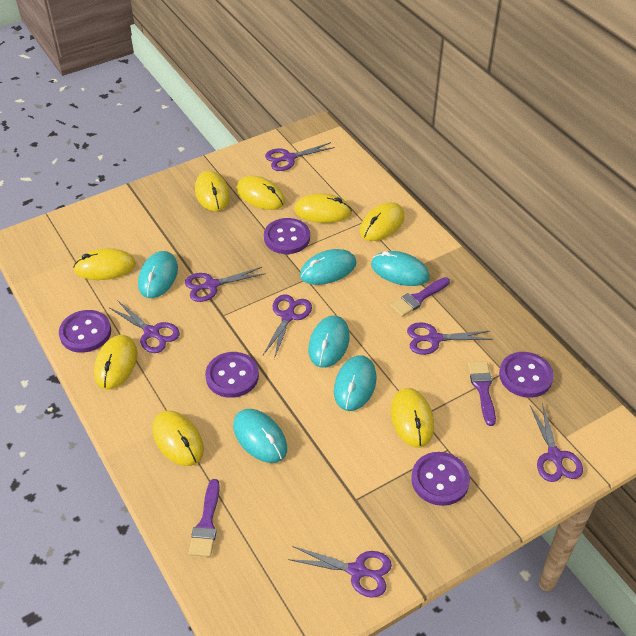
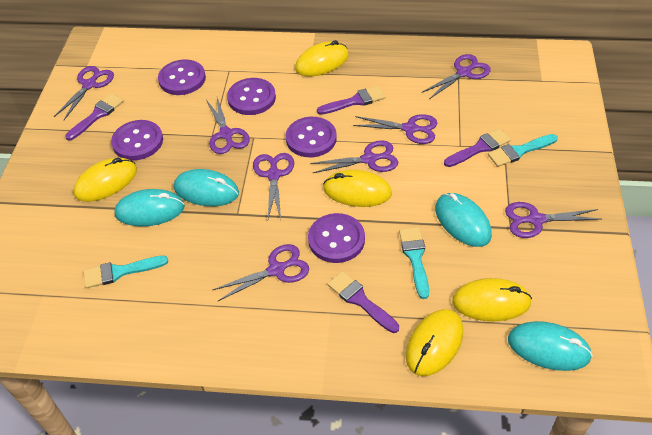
purple brush: [189,479,220,557] [391,277,450,317] [468,361,496,426] = 3 -> [65,93,124,140] [317,86,385,115] [328,271,399,333] [444,128,511,167] = 4
purple scissors: [110,300,180,353] [185,267,266,302] [263,294,312,359] [265,142,335,171] [288,546,392,598] [407,322,493,355] [530,403,583,482] = 7 -> [54,66,114,120] [207,98,250,154] [213,244,309,301] [253,153,294,219] [310,140,398,173] [353,114,437,144] [421,54,491,99] [505,202,601,238] = 8
turquoise brush: none = 0 -> [83,256,168,288] [399,227,429,299] [488,134,558,167] = 3
turquoise mouse: [138,251,178,298] [233,409,287,463] [300,249,356,285] [308,315,350,368] [334,355,376,411] [371,251,430,286] = 6 -> [114,189,185,226] [174,169,239,206] [435,193,492,247] [508,321,593,371] = 4
yellow mouse: [73,248,136,280] [94,335,137,390] [152,411,204,466] [195,171,230,211] [237,176,285,210] [294,193,352,223] [360,202,404,241] [391,388,434,448] = 8 -> [73,158,137,202] [295,40,349,77] [323,170,392,207] [406,309,463,376] [452,278,532,321] = 5

